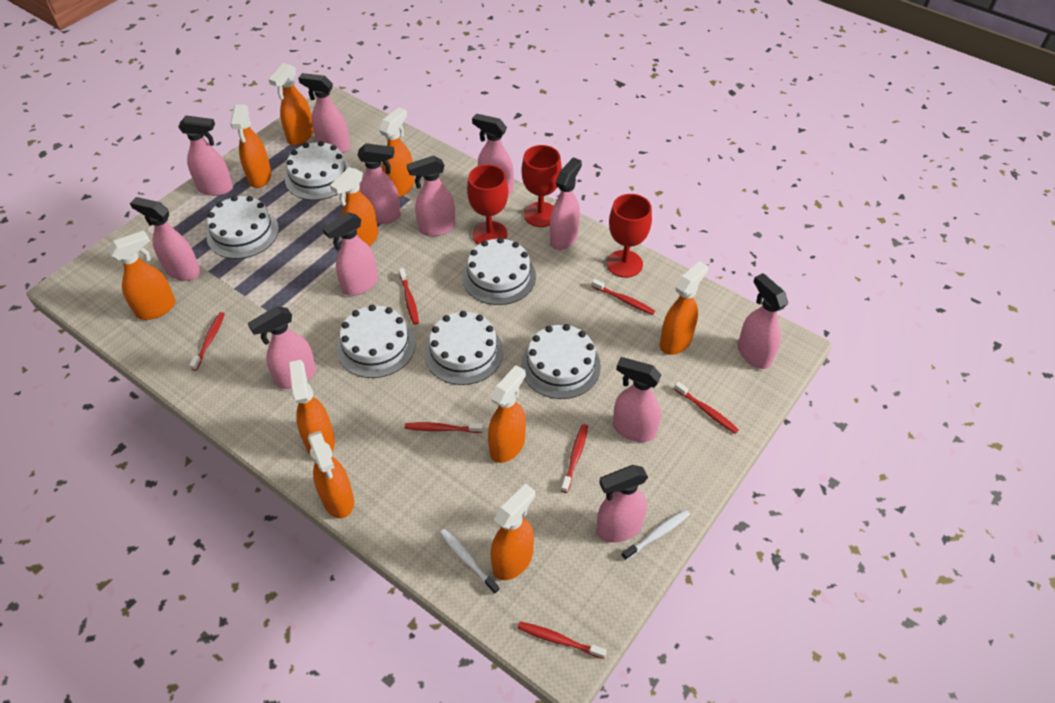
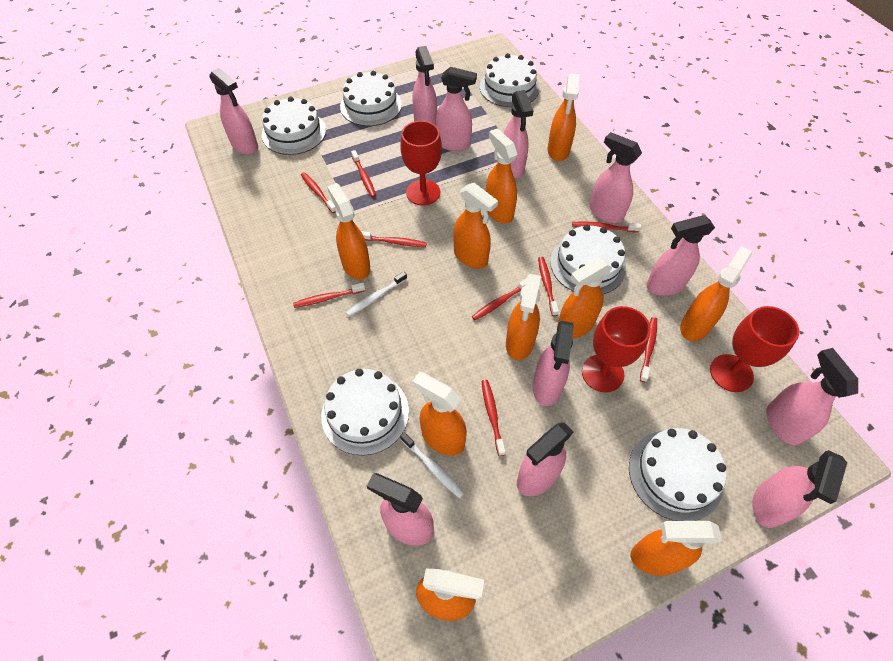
pink spray bottle: [130,197,201,281] [178,115,233,196] [248,306,316,389] [298,73,350,153] [323,212,378,296] [357,143,401,224] [407,155,456,237] [472,114,513,195] [550,157,582,250] [596,465,648,543] [613,357,661,442] [738,273,788,369] = 12 -> [209,68,258,154] [367,473,434,546] [412,46,437,125] [436,67,477,151] [504,90,533,178] [517,422,573,496] [533,321,574,406] [589,132,642,223] [646,215,715,296] [752,450,847,528] [766,348,858,445] = 11
red toothbrush: [189,312,225,371] [399,268,419,325] [405,422,483,433] [518,622,607,659] [561,424,588,493] [592,279,655,315] [674,382,739,434] = 7 -> [293,283,365,308] [301,172,336,213] [351,150,376,197] [361,231,427,247] [472,278,527,320] [482,380,505,456] [538,257,559,316] [572,221,641,232] [640,317,657,382] = 9

